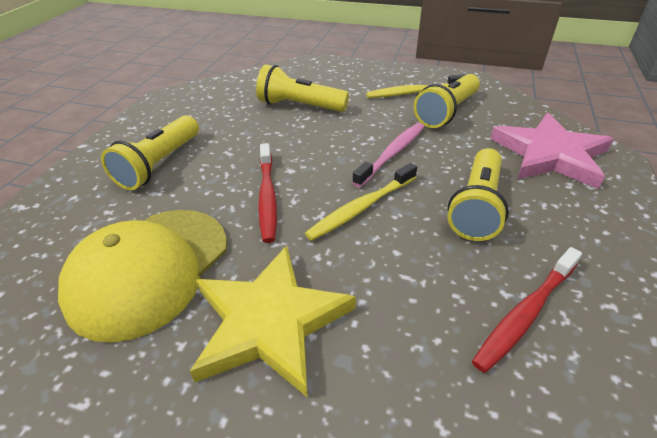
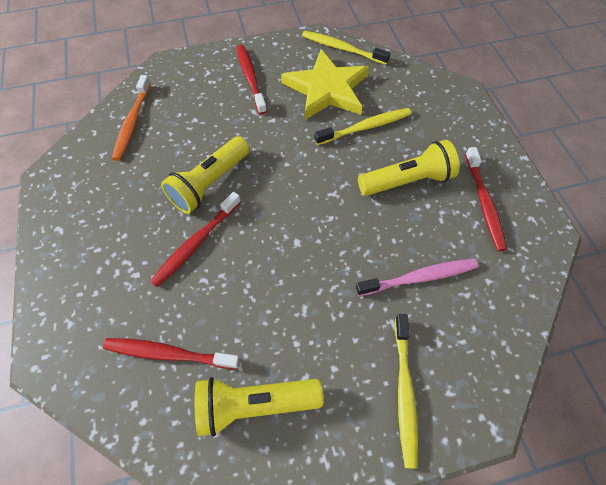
orange toothbrush: none = 0 -> [112,75,151,161] = 1
pink star: [490,113,613,189] = 1 -> none = 0
red toothbrush: [258,143,277,243] [472,247,582,373] = 2 -> [103,338,240,369] [150,192,241,287] [237,45,267,115] [465,147,507,251] = 4
yellow cap: [58,210,227,343] = 1 -> none = 0
yellow flashlight: [101,115,199,190] [256,64,349,112] [414,74,480,128] [447,148,509,241] = 4 -> [161,136,250,214] [195,377,323,437] [358,140,460,196] = 3
yellow toothbrush: [305,163,417,241] [366,74,465,98] = 2 -> [302,31,390,65] [314,108,411,145] [395,314,418,468] = 3

